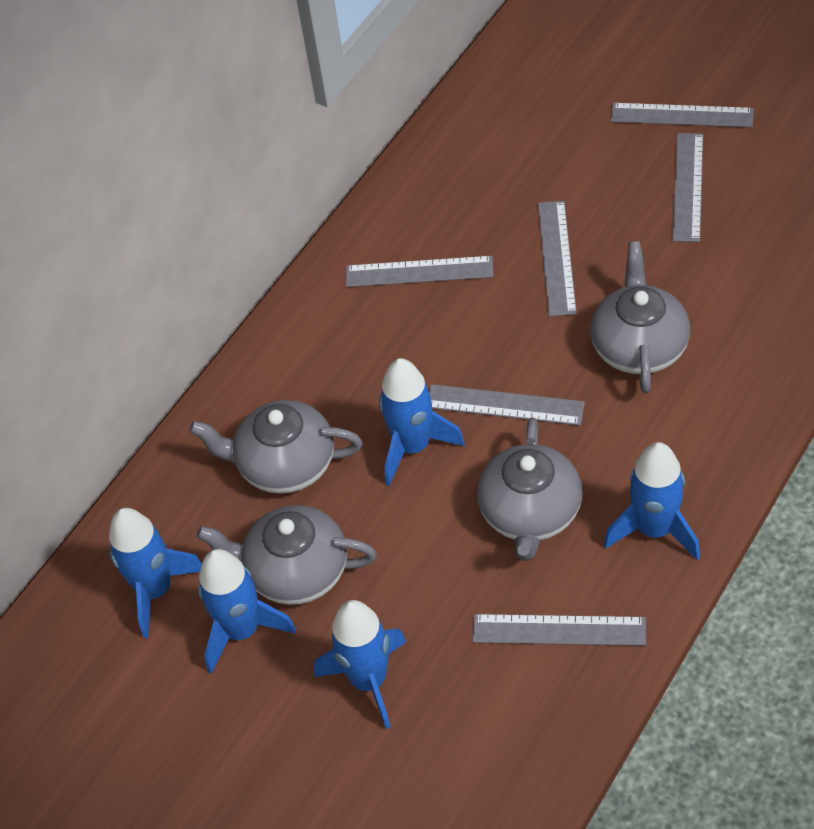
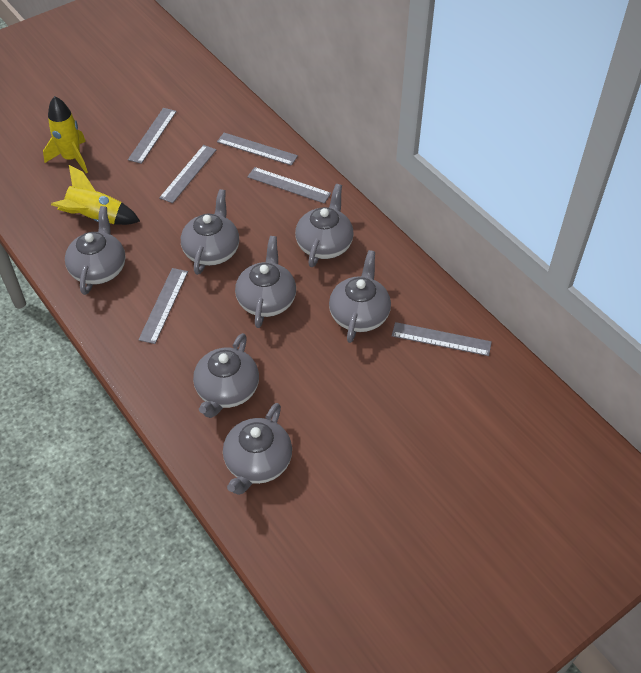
blue rocket: [109,508,202,638] [199,549,296,674] [314,600,406,729] [379,358,465,486] [604,442,700,560] = 5 -> none = 0
grey teapot: [189,400,363,494] [196,505,377,605] [477,418,582,561] [590,242,690,393] = 4 -> [65,206,126,295] [181,189,239,275] [193,333,259,418] [223,403,292,495] [235,236,296,328] [295,184,354,267] [329,250,391,343] = 7
yellow rocket: none = 0 -> [43,96,88,173] [51,165,140,225] = 2

